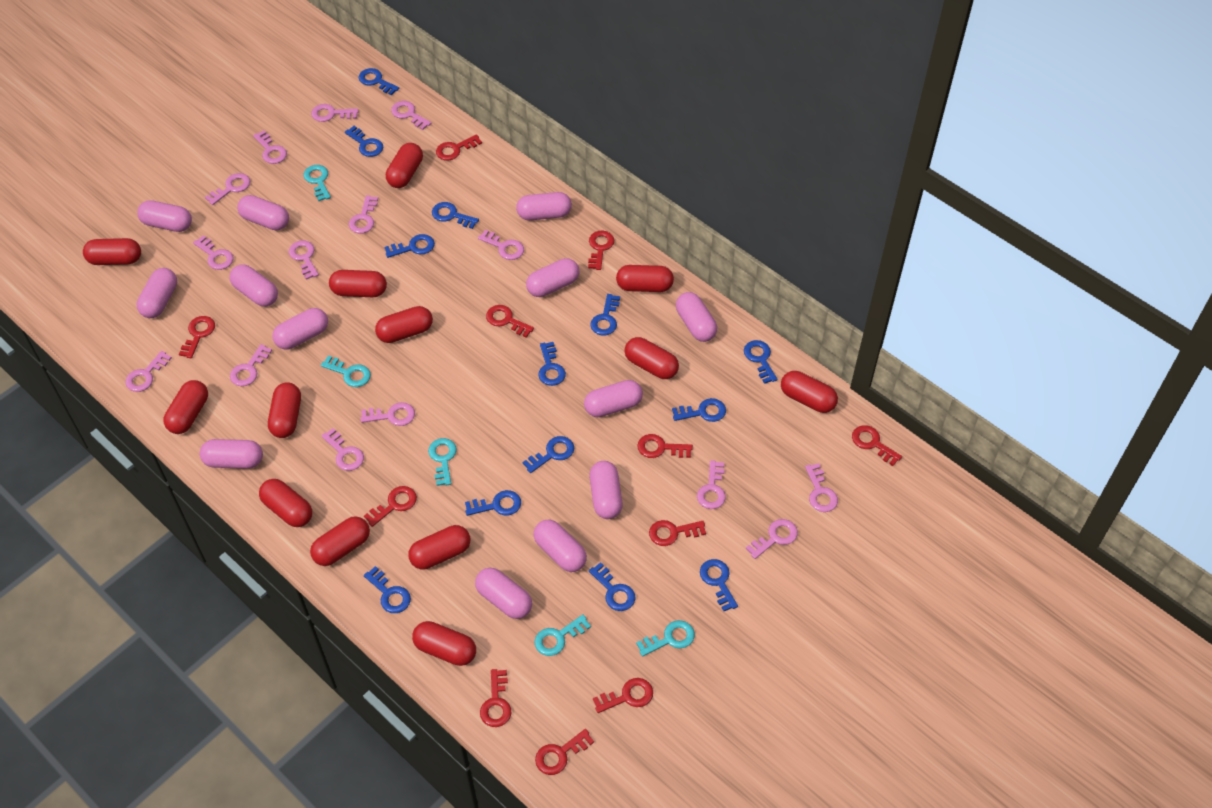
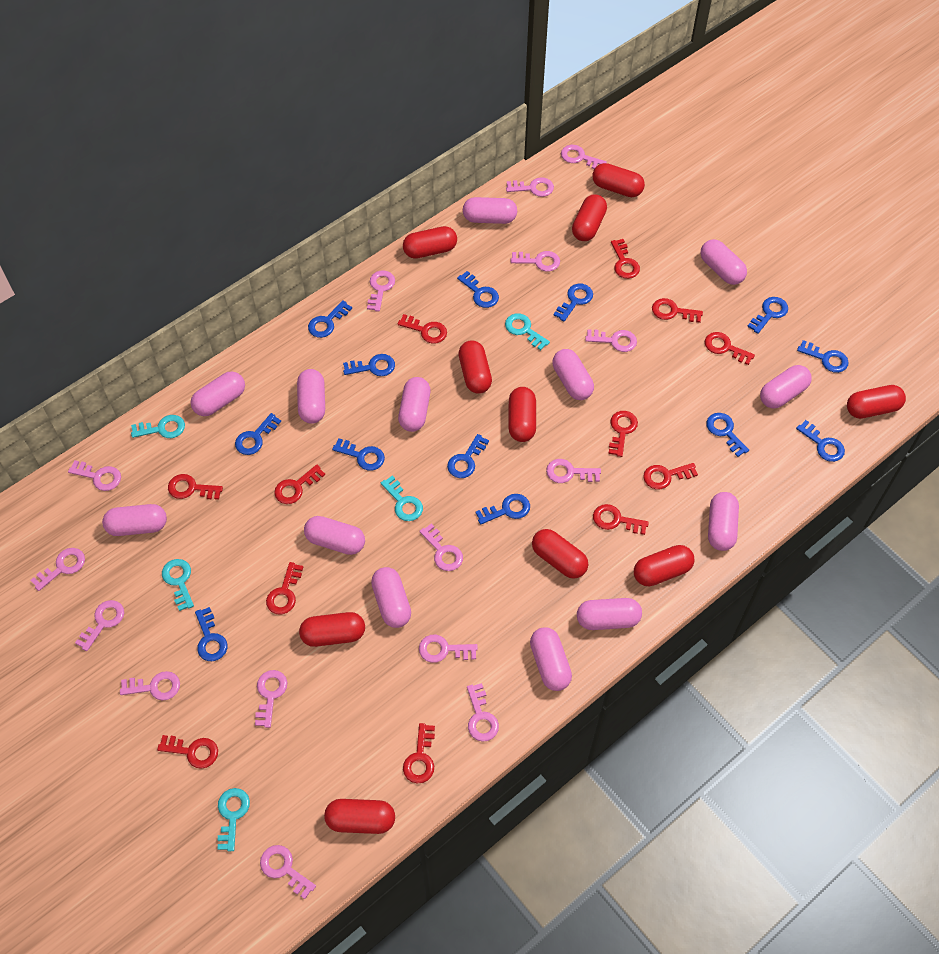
red capsule: [83,238,141,265] [163,380,208,434] [259,479,312,527] [268,382,301,438] [310,516,370,566] [329,270,387,297] [375,306,433,343] [386,143,423,188] [408,525,470,570] [412,621,476,666] [616,265,674,292] [625,337,679,379] [781,371,838,413] = 13 -> [299,612,365,647] [324,799,395,834] [403,226,457,259] [458,340,492,394] [508,387,536,442] [532,529,588,579] [572,194,607,241] [592,163,645,197] [634,545,694,586] [847,385,906,419] = 10
red key: [179,316,215,358] [364,486,417,527] [436,134,482,161] [480,669,511,727] [486,305,534,338] [535,729,594,775] [588,231,614,270] [593,678,653,713] [637,434,693,458] [649,520,706,546] [852,425,902,466] = 11 -> [157,735,218,769] [168,474,223,500] [266,562,303,614] [274,464,325,504] [398,314,447,344] [403,723,435,783] [593,504,649,535] [608,411,638,457] [611,239,640,279] [643,463,698,489] [652,298,703,323] [705,332,755,365] = 12

